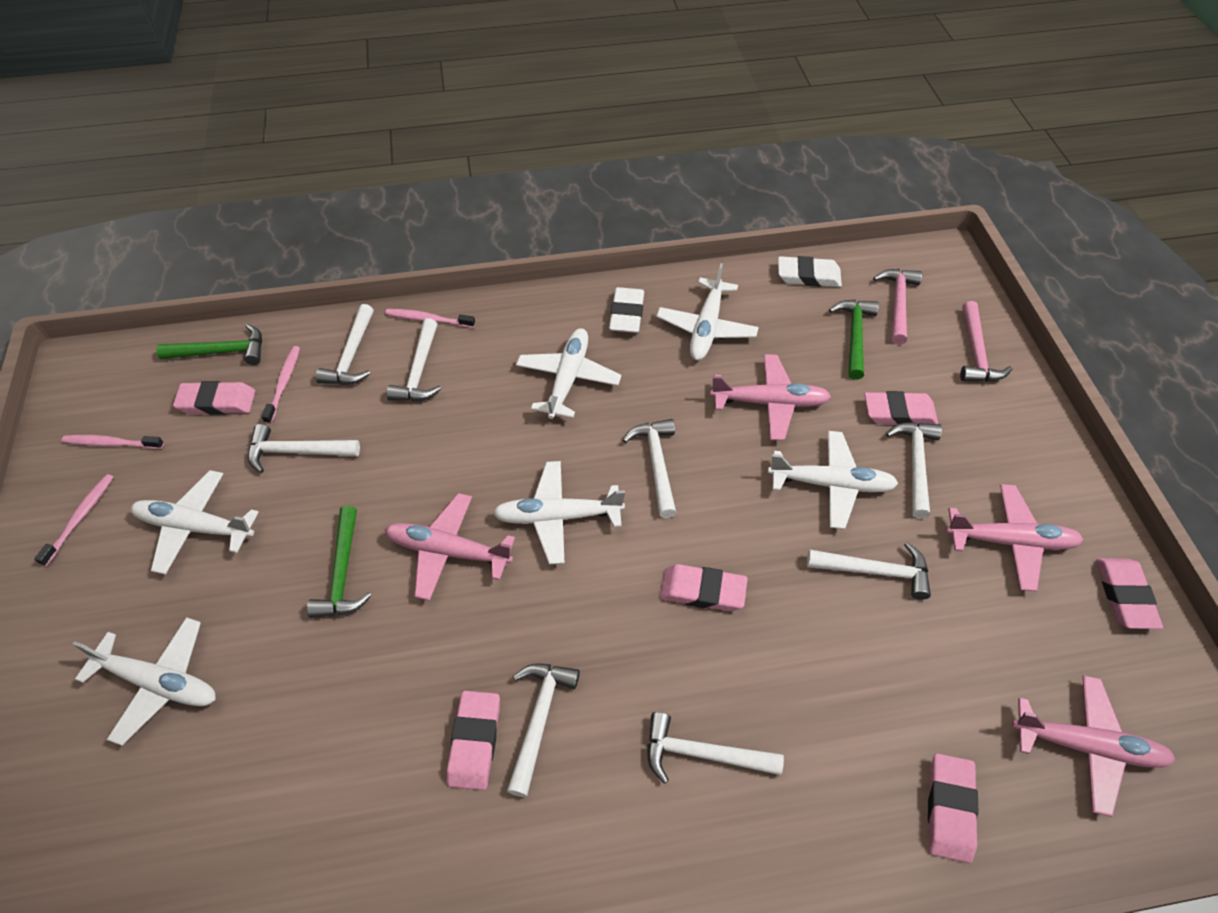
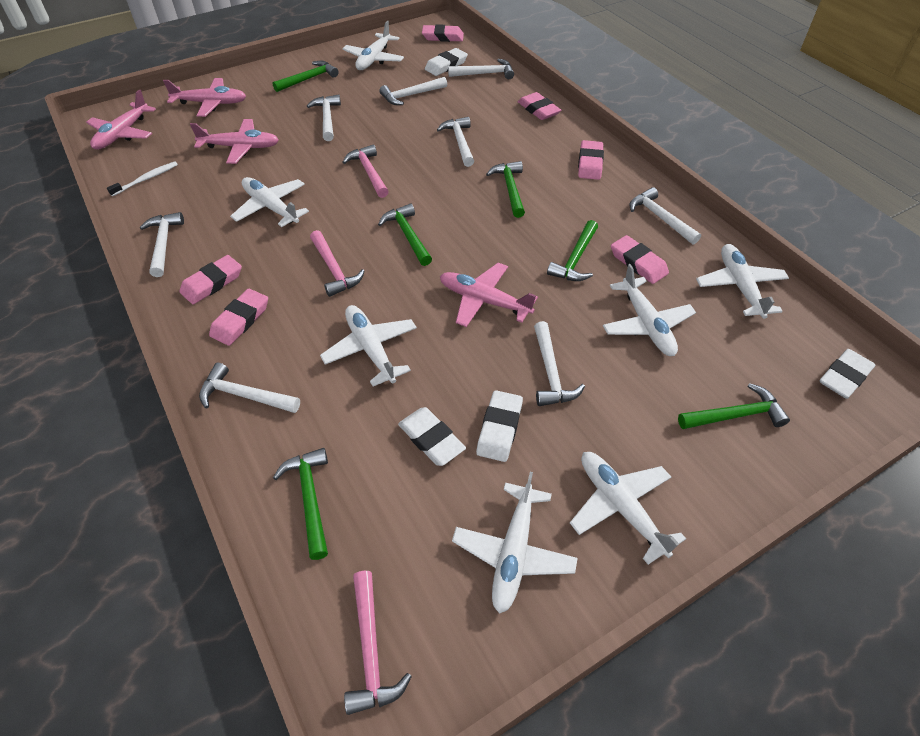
green hammer: [156,324,262,365] [307,506,372,618] [829,300,879,380] = 3 -> [273,61,339,92] [273,448,328,560] [378,204,432,266] [486,161,525,218] [547,220,598,281] [678,383,790,429] = 6
pink hammer: [873,269,922,345] [960,301,1012,382] = 2 -> [310,230,365,297] [343,144,389,198] [344,571,412,715] = 3
pink toothbrush: [34,474,114,566] [61,435,164,449] [262,346,300,424] [385,309,475,328] = 4 -> none = 0
white eraser: [609,287,644,333] [778,256,842,287] = 2 -> [398,407,466,466] [425,48,468,76] [476,390,523,462] [820,349,875,399] = 4
white plane: [73,617,216,746] [131,470,259,575] [493,461,625,564] [516,328,621,419] [656,263,759,360] [768,431,898,529] = 6 -> [230,177,309,227] [320,305,417,386] [343,21,404,70] [452,472,578,614] [570,452,686,565] [603,264,696,356] [696,244,789,319] = 7
white toothbrush: none = 0 -> [107,161,178,196] = 1

